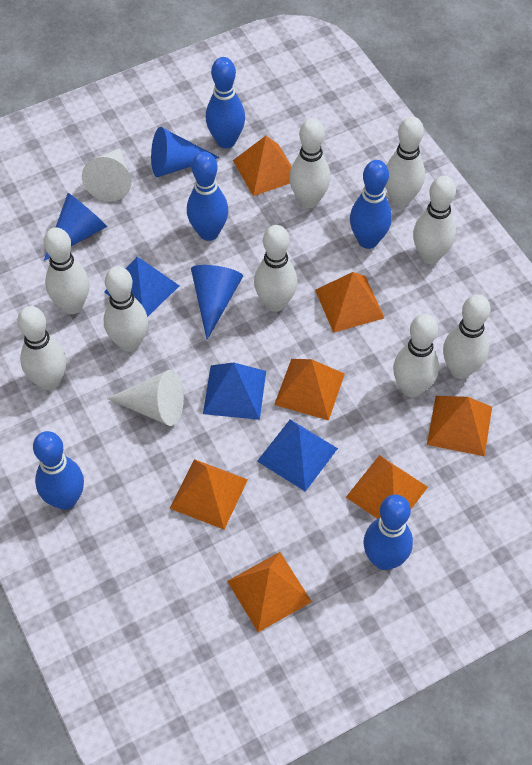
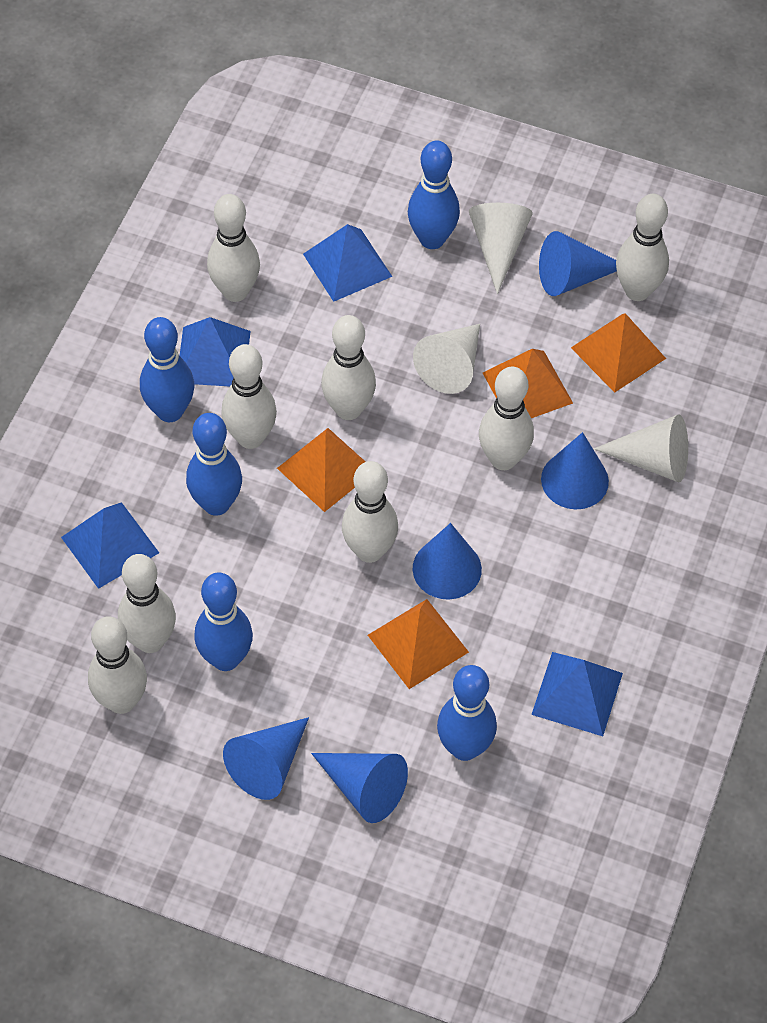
blue cone: [44,193,107,261] [151,127,220,177] [191,265,243,340] = 3 -> [223,717,309,800] [311,753,408,823] [413,523,482,600] [539,231,617,296] [541,432,609,509] = 5
blue pyramid: [104,257,179,317] [203,362,266,420] [257,419,338,492] = 3 -> [61,502,159,589] [180,317,251,386] [303,224,392,302] [531,652,623,736] = 4
orange pyramid: [169,459,248,530] [227,552,312,632] [233,136,292,196] [274,359,345,421] [315,272,384,333] [346,455,428,519] [427,396,492,456] = 7 -> [277,428,365,512] [368,599,469,689] [483,349,573,418] [571,313,666,393] = 4
white bowling pin: [17,306,66,390] [44,227,89,314] [104,266,148,352] [254,225,297,312] [289,118,330,208] [385,116,425,207] [393,314,439,397] [413,176,456,264] [443,294,491,379] = 9 -> [88,616,147,714] [118,554,176,653] [207,194,260,302] [221,344,277,449] [321,315,376,420] [342,461,398,563] [479,367,534,470] [616,194,669,301] = 8
white cone: [82,148,131,202] [107,370,184,426] = 2 -> [413,324,480,394] [469,203,533,294] [594,414,688,483] = 3

